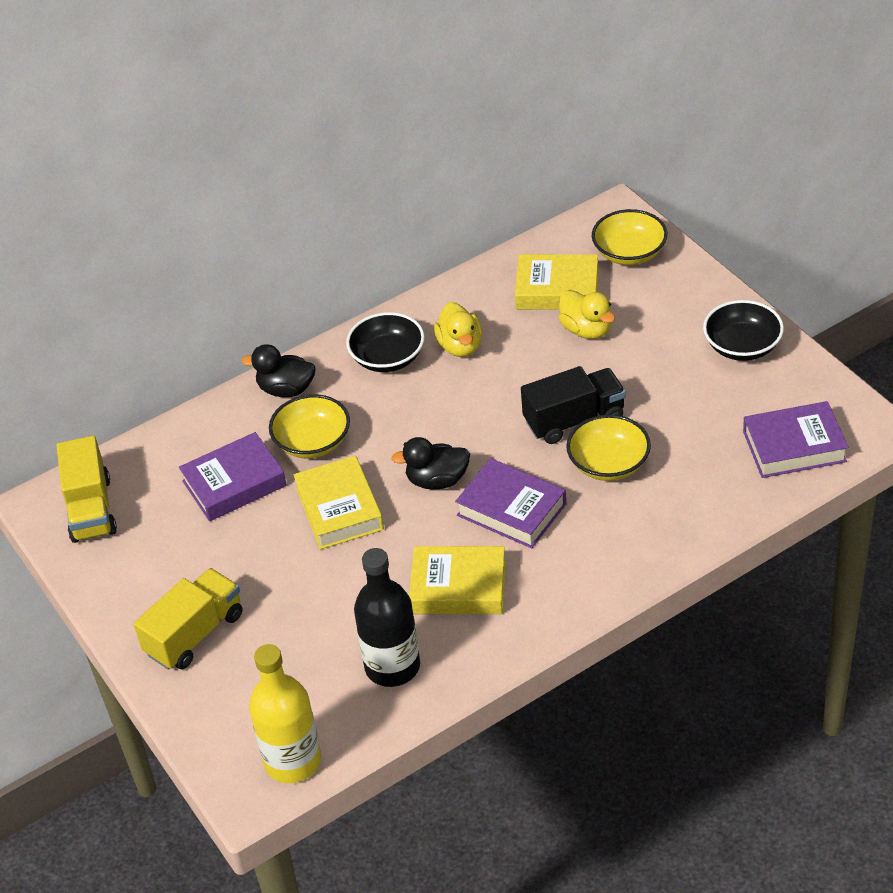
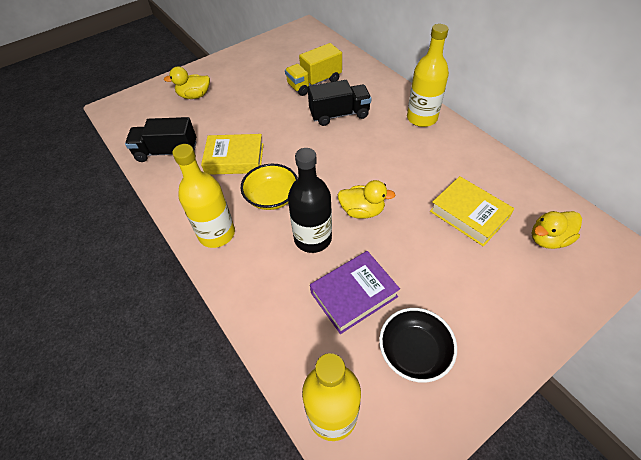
black bowl: [346,312,425,372] [703,300,784,361] = 2 -> [379,308,457,383] = 1
black duck: [241,344,316,397] [391,437,470,490] = 2 -> none = 0
black truck: [521,366,626,444] = 1 -> [125,117,196,162] [308,80,371,126] = 2
purple book: [179,432,287,521] [455,458,566,548] [743,401,848,478] = 3 -> [310,251,400,334] = 1
yellow book: [293,456,384,549] [409,546,506,614] [515,254,599,310] = 3 -> [201,134,263,175] [430,176,514,246] = 2
yellow bottle: [249,644,321,783] = 1 -> [172,144,235,248] [302,353,361,441] [407,24,449,127] = 3
yellow bowl: [269,394,350,458] [566,415,651,481] [592,209,667,265] = 3 -> [241,164,298,210] = 1
yellow duck: [434,302,482,357] [559,290,615,339] = 2 -> [164,66,210,99] [338,180,396,219] [532,211,582,249] = 3
yellow truck: [56,436,117,543] [134,568,243,670] = 2 -> [285,43,342,96] = 1

